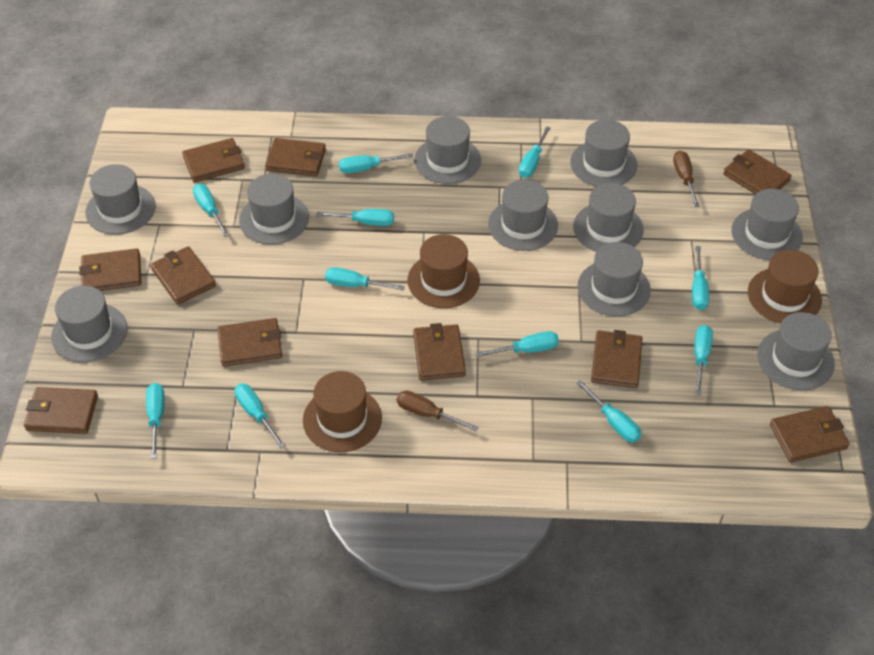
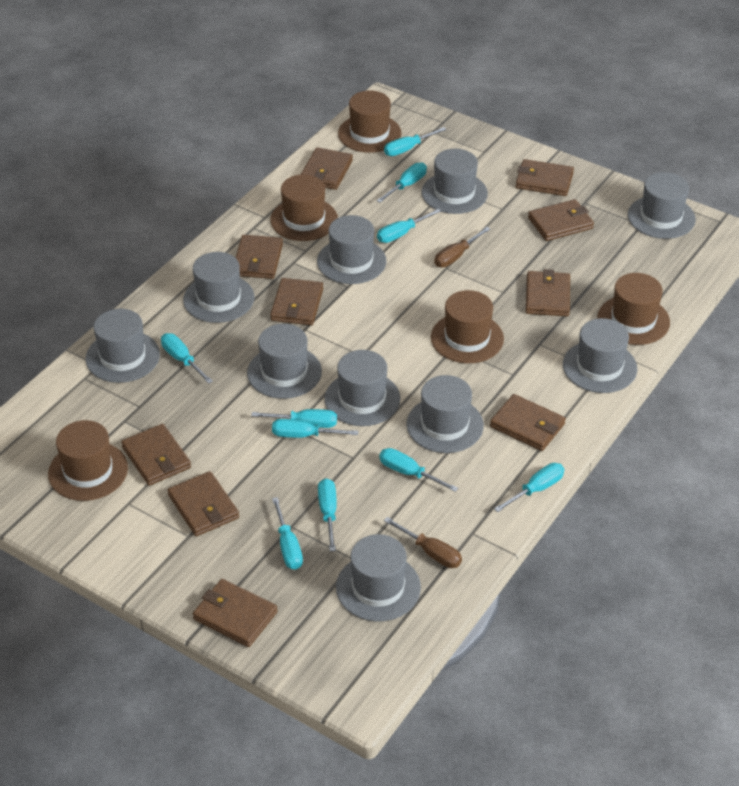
brown hat: [303,371,382,452] [407,234,480,308] [748,250,822,323] = 3 -> [48,420,128,501] [270,174,338,241] [338,91,401,153] [431,290,504,363] [597,273,670,345] = 5
turquoise screwdriver: [146,383,165,459] [193,184,229,237] [234,384,285,448] [317,209,394,226] [325,267,405,291] [339,153,413,173] [476,331,559,357] [519,126,551,178] [576,380,641,443] [692,246,709,310] [694,325,713,395] = 11 -> [161,333,213,384] [251,409,337,428] [272,419,359,438] [272,497,303,570] [318,478,337,551] [377,162,427,203] [377,209,441,243] [379,448,458,492] [384,127,446,156] [494,463,564,512] = 10

